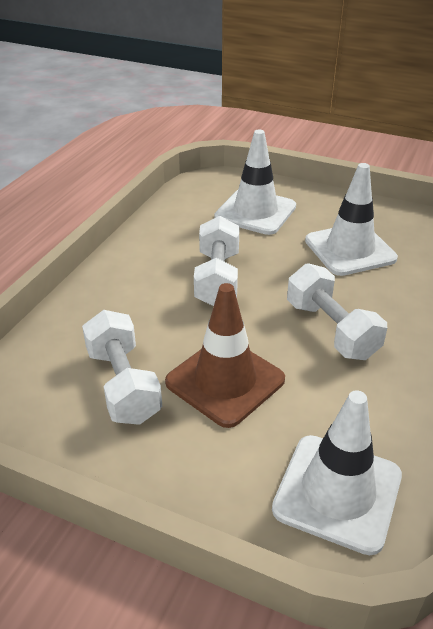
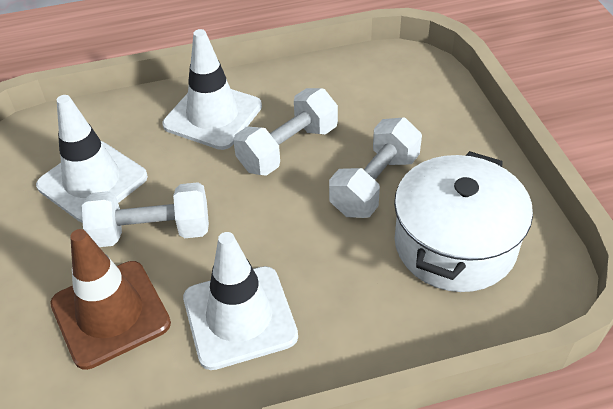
white pot: none = 0 -> [394,151,533,292] = 1

